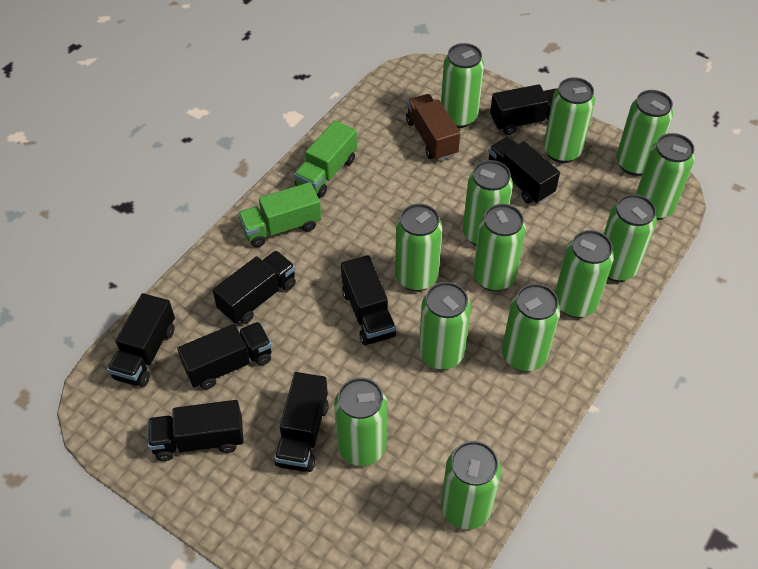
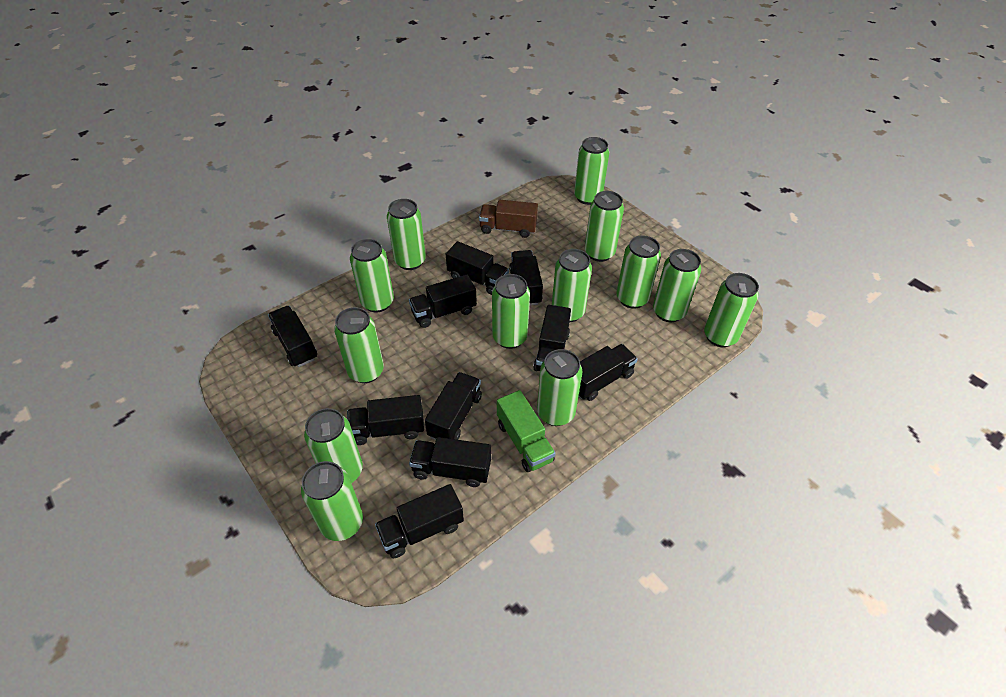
black truck: [107,293,175,387] [148,400,244,461] [177,322,272,390] [212,250,296,324] [275,372,329,472] [341,255,396,345] [488,137,560,204] [490,84,556,135] = 8 -> [268,306,317,367] [347,395,424,445] [375,484,464,558] [409,275,477,328] [409,437,491,487] [425,372,482,440] [446,241,509,295] [509,250,543,306] [533,305,571,371] [578,344,638,401] = 10
green truck: [238,182,321,247] [294,120,357,198] = 2 -> [497,390,555,472] = 1

